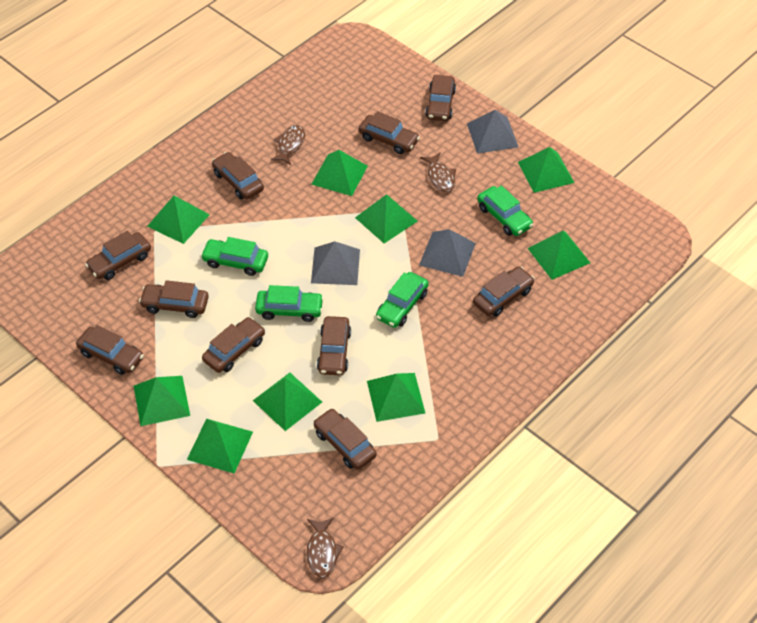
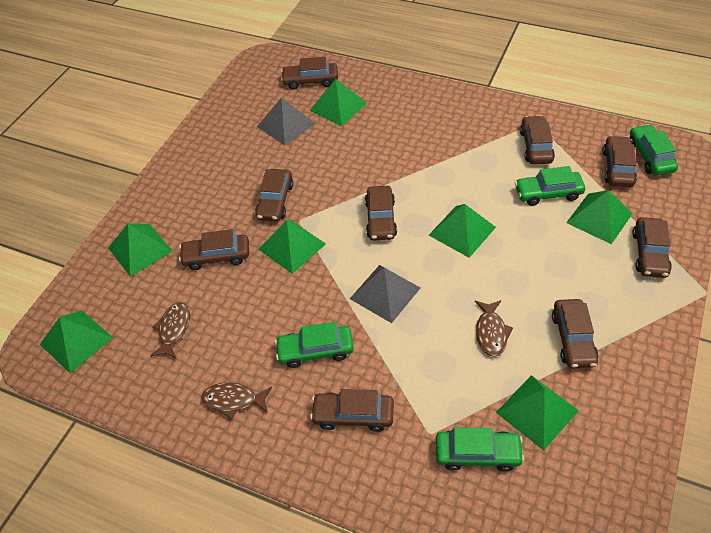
brown car: [76,325,144,375] [85,231,151,280] [139,280,209,318] [202,317,265,373] [212,152,264,199] [313,408,377,470] [317,316,351,375] [359,111,420,154] [425,75,456,121] [473,266,535,317] = 10 -> [179,229,249,270] [255,169,294,221] [281,57,338,89] [310,389,394,432] [365,186,397,240] [520,116,555,164] [552,299,599,369] [603,136,637,187] [632,217,672,278] = 9
green pyramid: [134,376,190,426] [147,196,210,244] [187,418,253,473] [253,373,322,431] [311,150,368,196] [355,194,418,244] [367,373,425,422] [518,147,574,193] [527,231,590,280] = 9 -> [40,311,113,373] [108,224,173,277] [258,220,326,274] [309,79,367,126] [429,204,496,258] [496,375,579,451] [566,190,633,244] = 7
grey pyramid: [311,241,360,285] [419,229,476,277] [467,110,518,154] = 3 -> [257,97,316,146] [350,265,420,323] = 2

